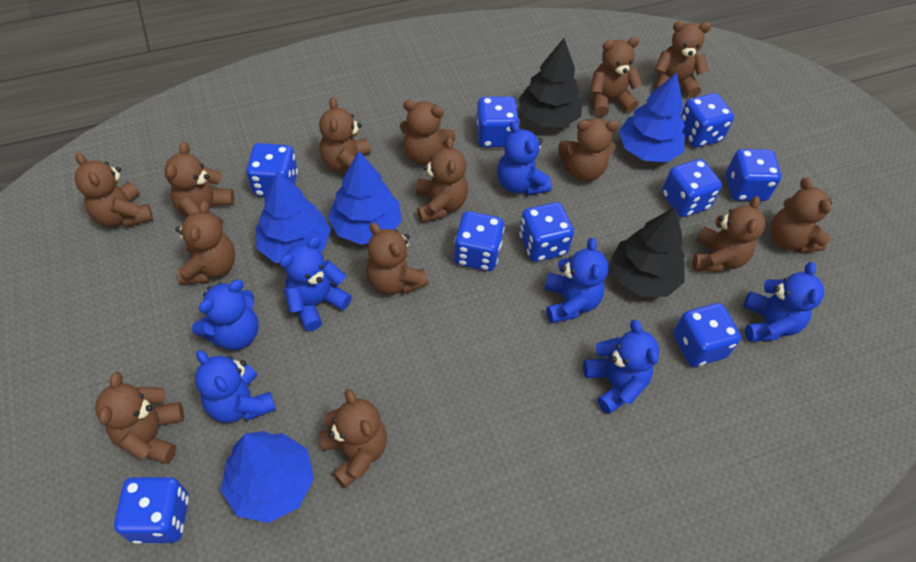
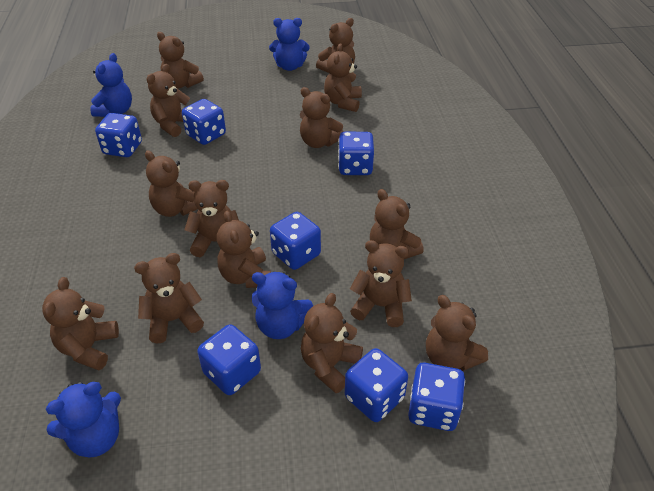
black tree: [518,38,583,127] [610,207,685,297] = 2 -> none = 0
blue dice: [114,477,189,544] [246,143,298,197] [454,211,505,271] [476,96,519,147] [519,202,574,262] [662,159,722,217] [673,303,741,367] [681,93,734,147] [726,149,782,201] = 9 -> [95,113,142,157] [182,99,226,145] [197,324,261,395] [270,212,321,270] [338,132,374,175] [345,348,408,422] [408,363,465,431] = 7
blue teddy bear: [192,280,259,350] [195,350,276,423] [280,237,352,331] [497,121,552,196] [545,238,608,324] [583,319,659,414] [743,262,824,342] = 7 -> [46,382,121,458] [90,53,132,117] [252,272,313,339] [269,18,310,71] = 4
blue tree: [221,431,314,523] [256,171,331,263] [328,152,402,245] [619,72,685,162] = 4 -> none = 0

